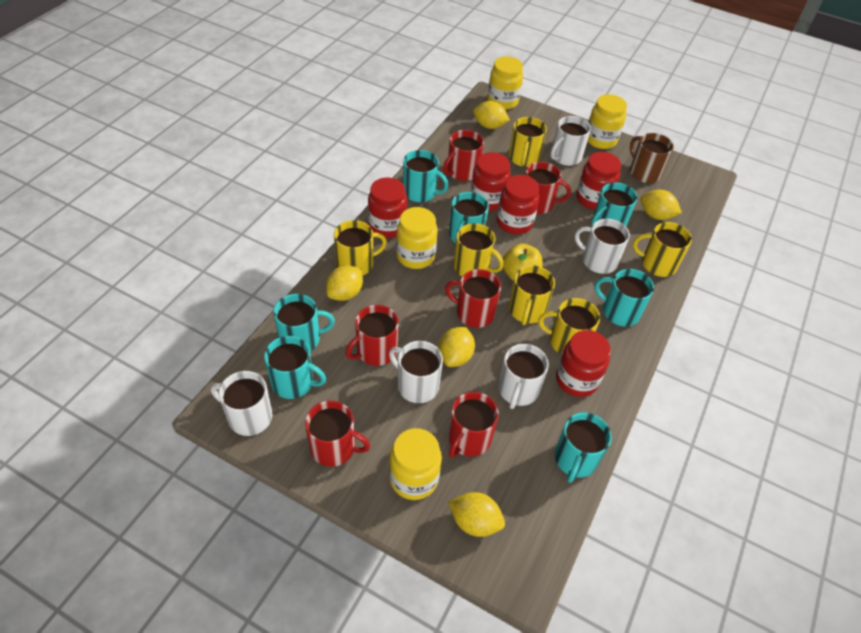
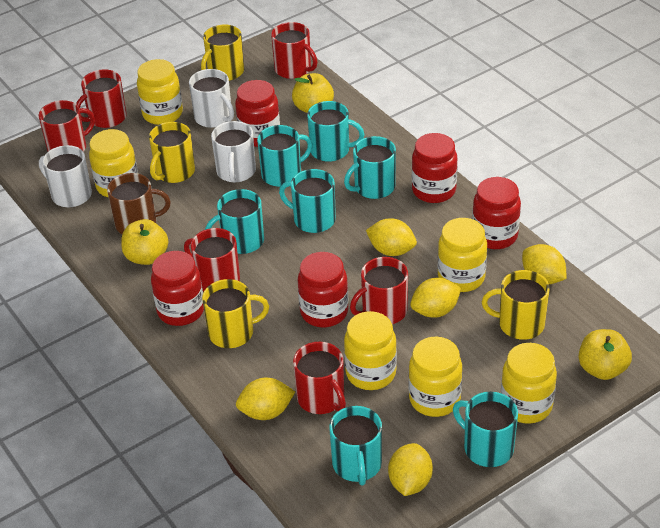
white mug: [211,371,272,436] [389,341,443,403] [498,344,549,409] [551,116,591,166] [575,219,630,274] = 5 -> [39,145,92,207] [189,69,234,128] [211,121,256,182] = 3
yellow apple: [503,244,543,281] = 1 -> [121,219,168,265] [292,73,334,113] [579,329,632,380] = 3
yellow jar: [389,428,442,500] [396,207,438,269] [487,56,523,110] [587,94,627,149] = 4 -> [89,129,138,197] [137,59,183,125] [344,311,397,390] [409,337,462,417] [438,218,487,292] [501,343,557,424] = 6
yellow mug: [334,220,387,275] [454,223,504,277] [509,117,547,167] [509,265,555,325] [538,298,600,355] [633,222,692,277] = 6 -> [149,122,195,183] [201,25,244,81] [202,279,269,348] [482,270,550,340] = 4

